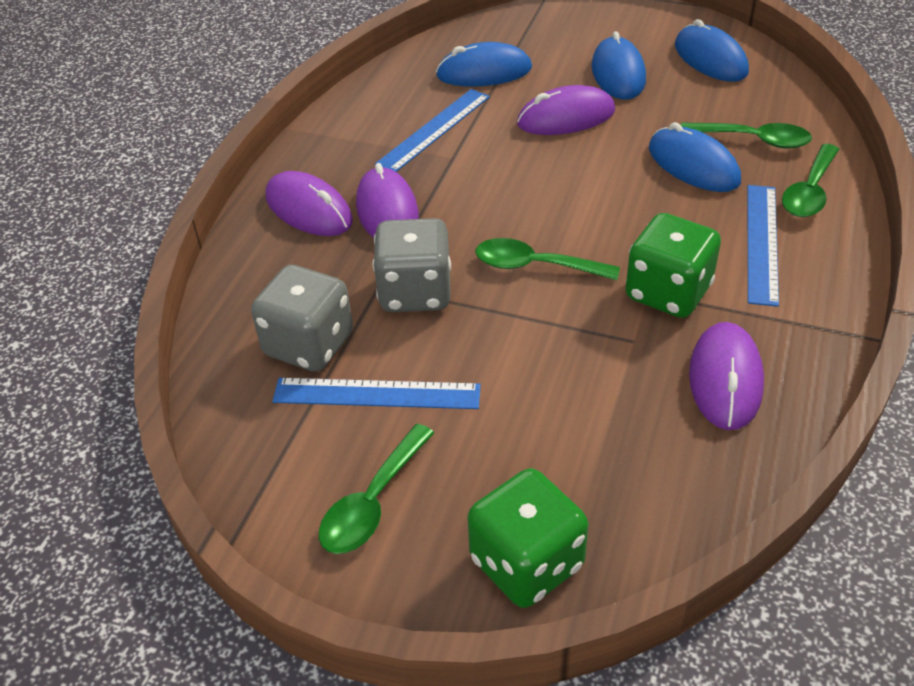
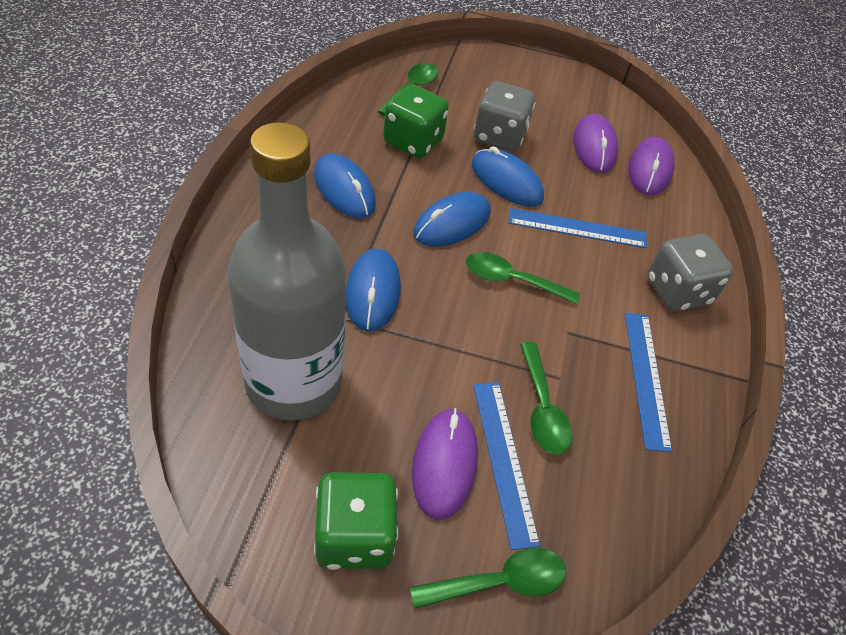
grey bottle: none = 0 -> [228,122,346,420] = 1
purple mouse: [266,171,353,236] [356,163,419,238] [517,85,616,135] [689,322,764,430] = 4 -> [412,408,478,520] [573,114,618,173] [628,137,675,196] = 3

